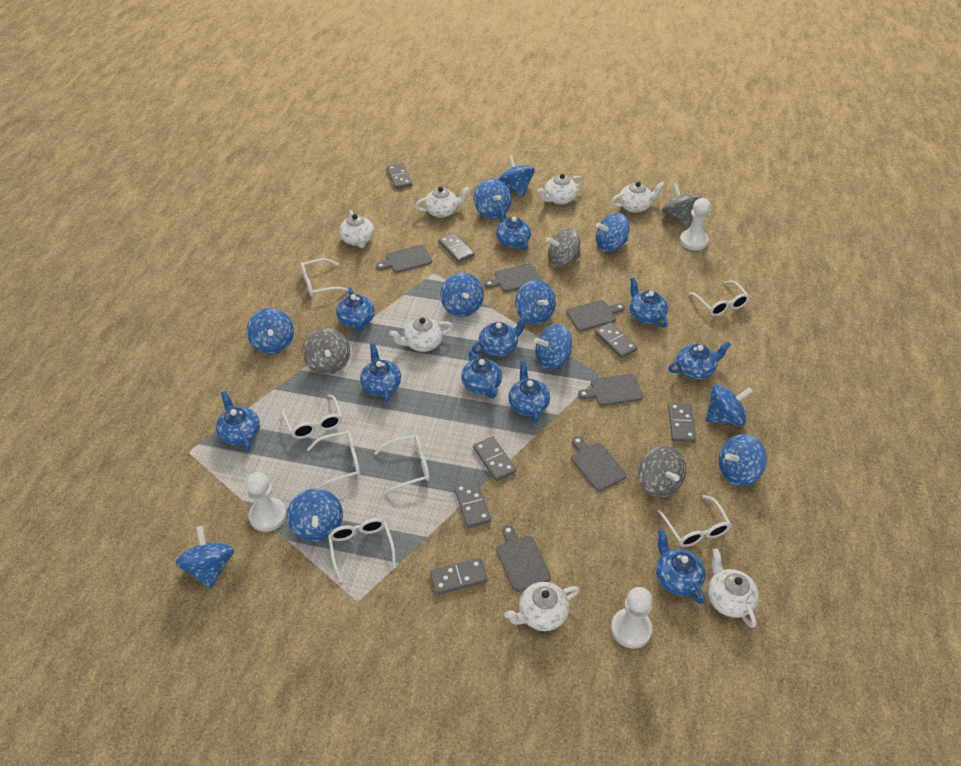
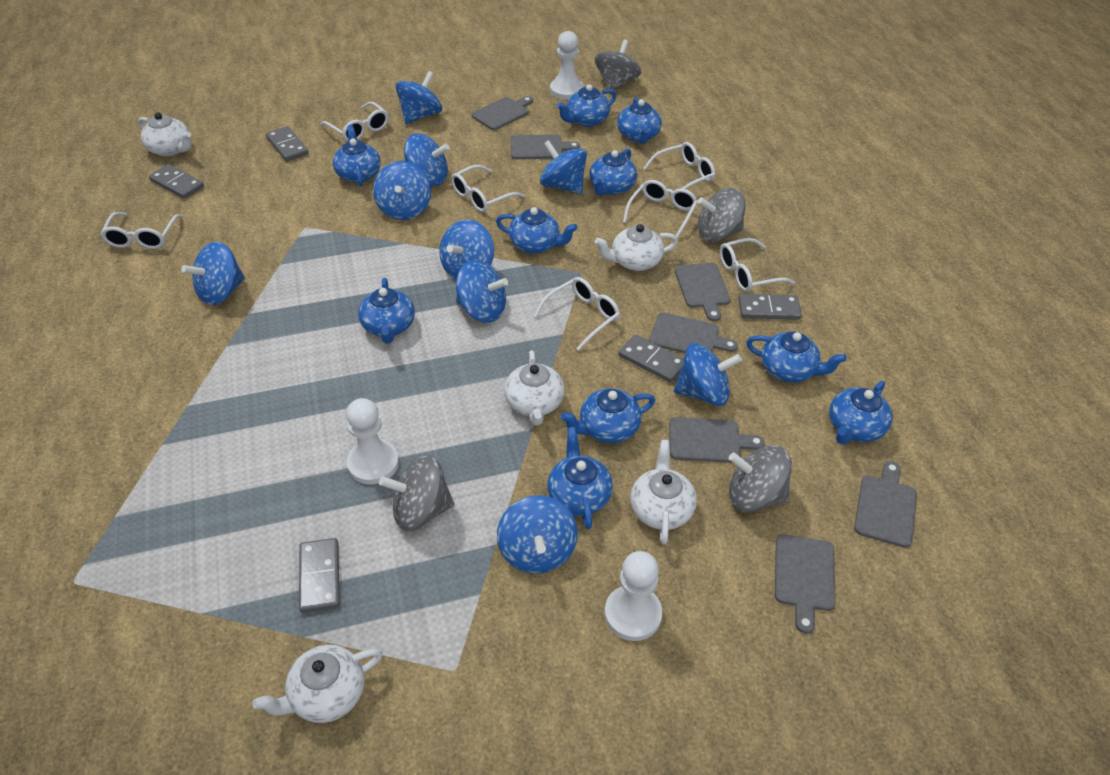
blue spinning top: [175,526,234,589] [246,308,294,354] [287,489,343,542] [440,272,484,317] [474,179,512,219] [498,155,535,197] [515,280,556,325] [534,324,572,369] [596,213,629,252] [705,384,753,426] [719,434,767,486] = 11 -> [181,242,245,305] [373,161,431,220] [395,71,442,124] [404,133,449,186] [439,220,494,280] [456,260,508,323] [497,495,578,573] [540,140,587,194] [674,343,742,406] = 9
grey cutting board: [376,245,432,273] [484,264,542,292] [496,525,551,592] [566,300,625,331] [571,436,627,491] [578,374,643,406] = 6 -> [472,96,533,130] [510,134,580,159] [649,312,738,353] [669,417,765,463] [675,263,731,321] [775,534,835,633] [854,461,917,548] = 7
grey domino: [387,163,412,189] [430,558,488,595] [438,233,474,263] [454,480,491,528] [473,436,516,481] [595,322,638,358] [668,403,696,442] = 7 -> [149,164,204,199] [266,126,309,161] [299,538,340,613] [618,334,684,383] [738,294,802,320] = 5
white teapot: [339,210,374,248] [389,317,453,352] [415,187,470,218] [504,582,580,631] [537,174,582,205] [611,181,665,213] [708,548,759,628] = 7 -> [138,112,192,156] [252,645,382,723] [504,350,564,425] [595,224,678,271] [630,440,697,544] = 5

